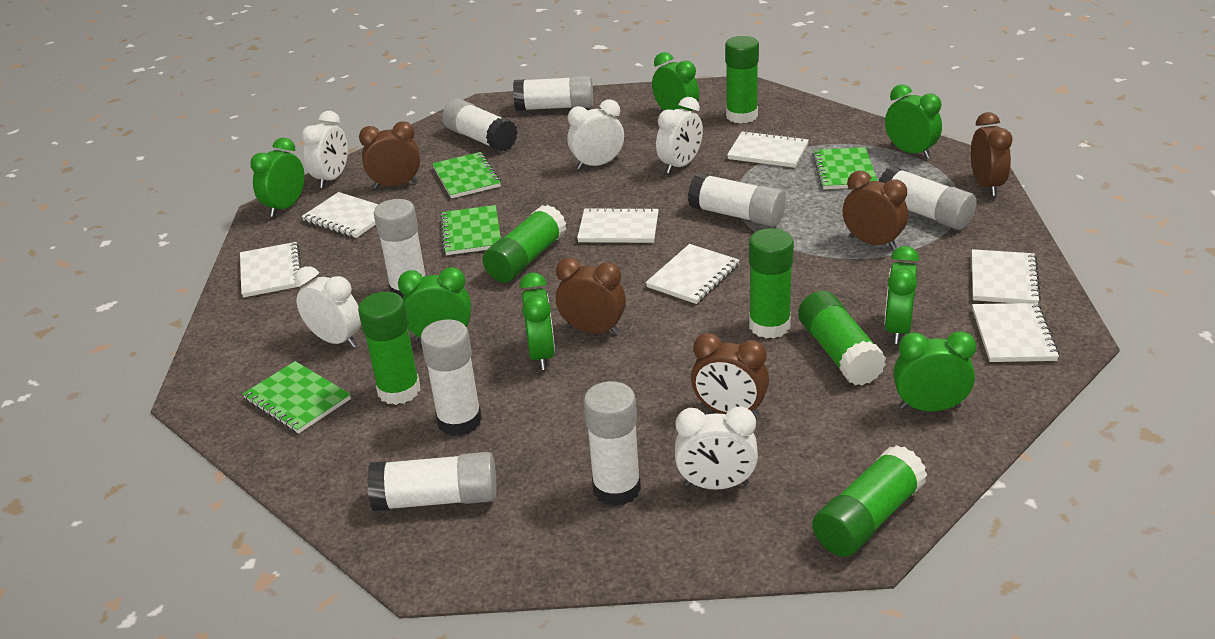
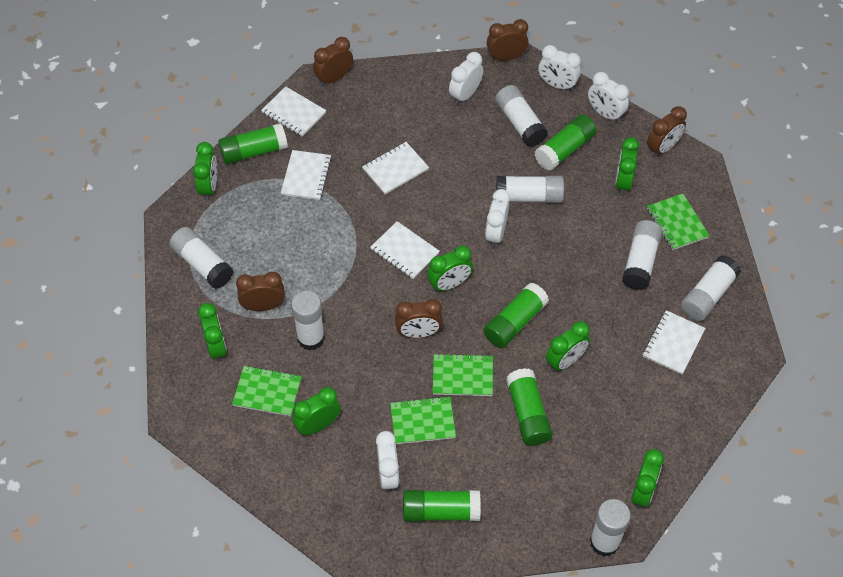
green glue stick: [358,292,421,405] [483,205,566,283] [725,36,759,124] [749,228,794,338] [798,291,886,385] [812,445,927,557] = 6 -> [218,123,288,164] [403,490,481,522] [484,282,549,348] [506,368,553,446] [535,114,597,171] = 5
white glue stick: [367,452,497,511] [374,199,426,299] [420,319,482,436] [442,99,518,152] [513,76,593,111] [584,381,641,506] [688,173,786,227] [879,166,977,230] = 8 -> [169,227,234,289] [291,291,325,351] [495,85,548,147] [496,176,564,203] [590,499,631,557] [622,220,662,290] [681,255,741,321] = 7
white notebook: [240,242,302,297] [302,192,379,238] [577,207,659,243] [646,244,739,304] [727,131,809,168] [972,249,1041,303] [972,303,1060,362] = 7 -> [261,86,326,137] [281,150,332,200] [362,142,429,194] [370,221,440,279] [643,310,706,375] = 5

